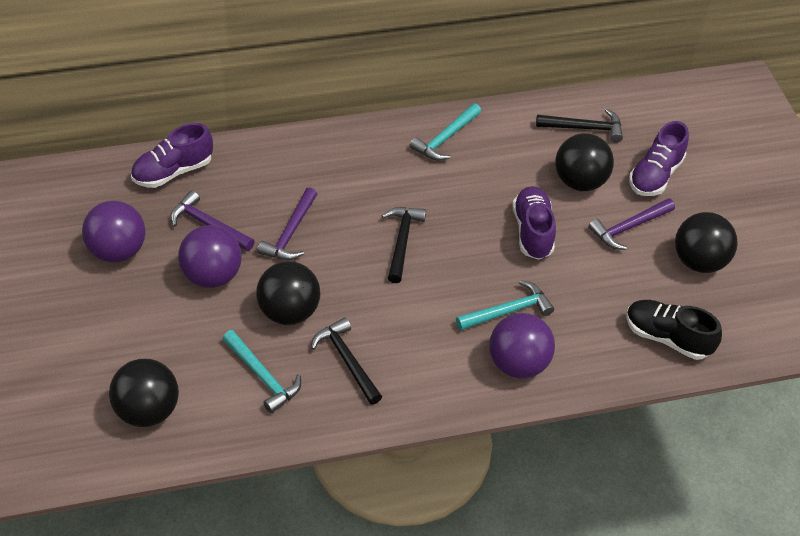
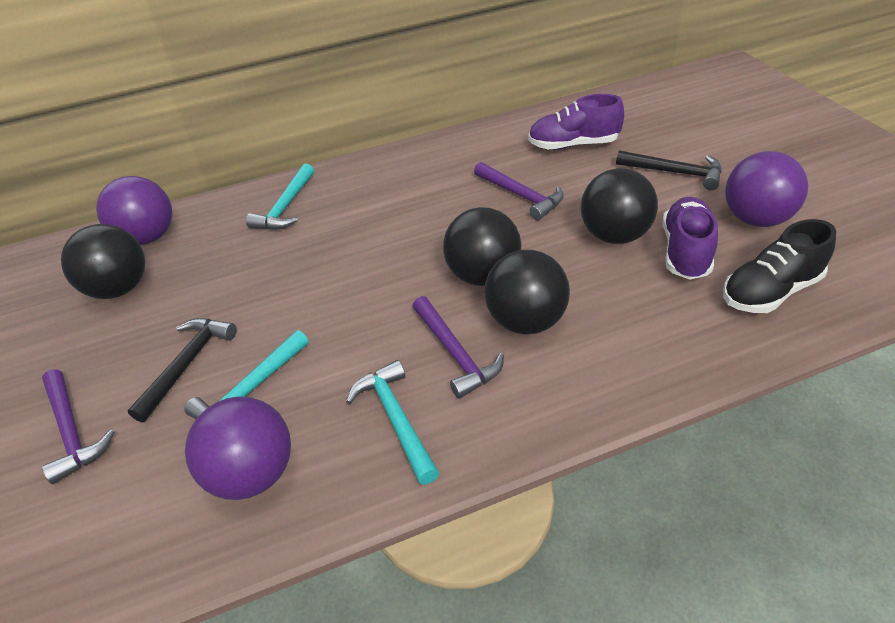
black hammer: [311,317,382,405] [382,207,426,283] [536,109,623,143] = 3 -> [127,318,237,423] [616,150,722,190] = 2
purple shoe: [131,123,213,188] [512,186,556,260] [629,121,689,196] = 3 -> [528,94,624,150] [662,197,718,280] = 2

